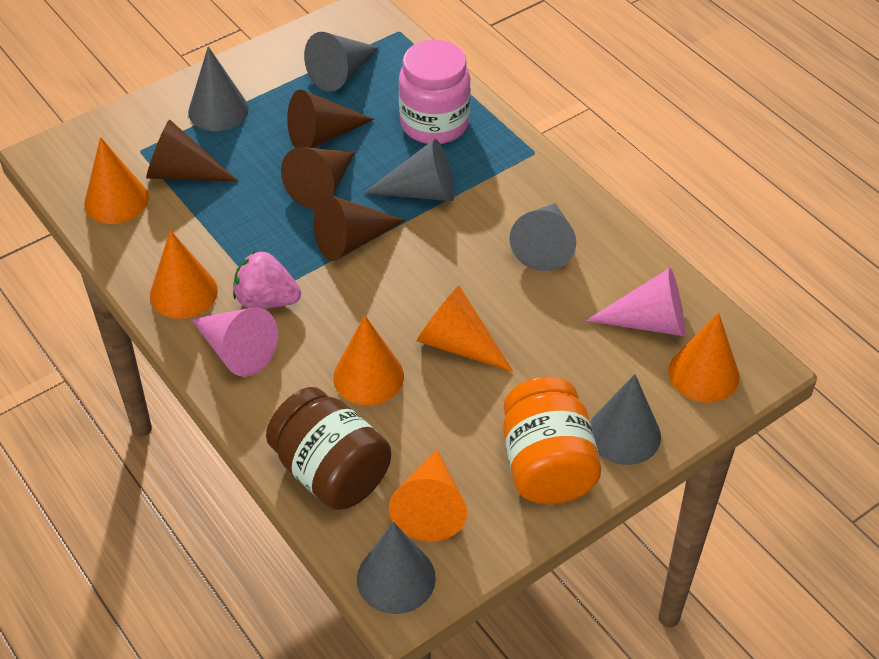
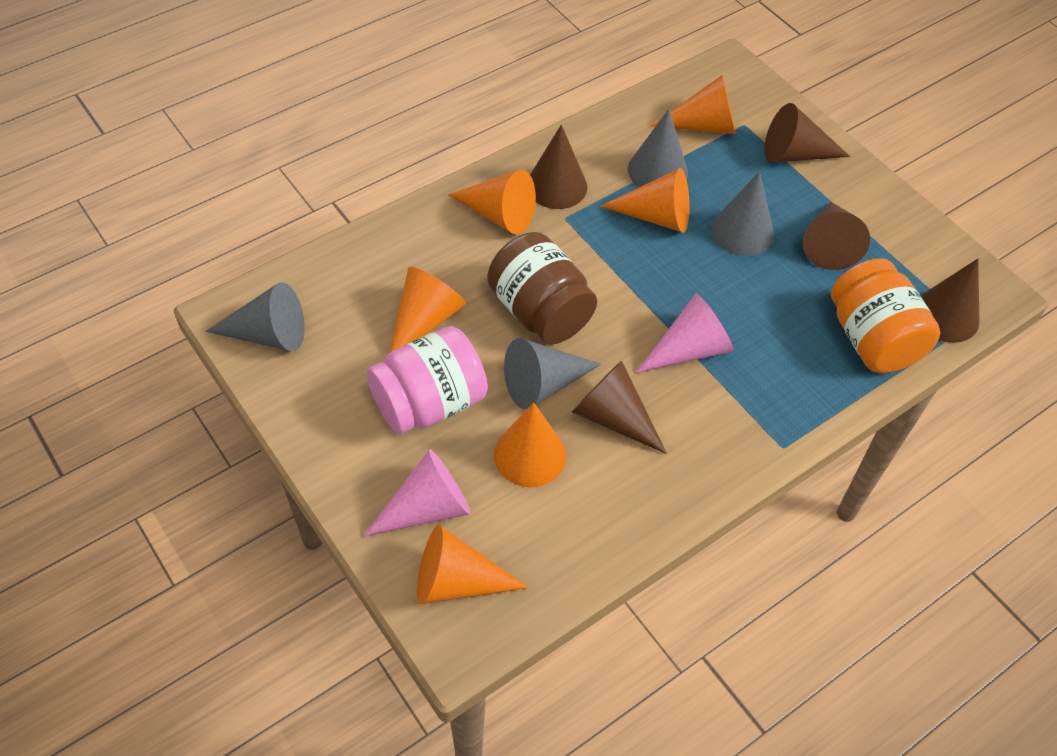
brown cone: [146,119,239,182] [281,147,355,209] [287,90,374,148] [313,194,406,261] = 4 -> [530,125,587,209] [572,360,667,454] [764,103,850,163] [803,202,870,270] [920,259,979,343] = 5
grey cone: [188,46,249,131] [304,32,379,92] [357,522,436,614] [364,139,455,201] [509,203,576,271] [590,374,661,465] = 6 -> [206,282,305,351] [504,338,601,409] [628,109,688,187] [711,171,774,256] = 4
pink strawberry: [233,251,301,308] = 1 -> none = 0

